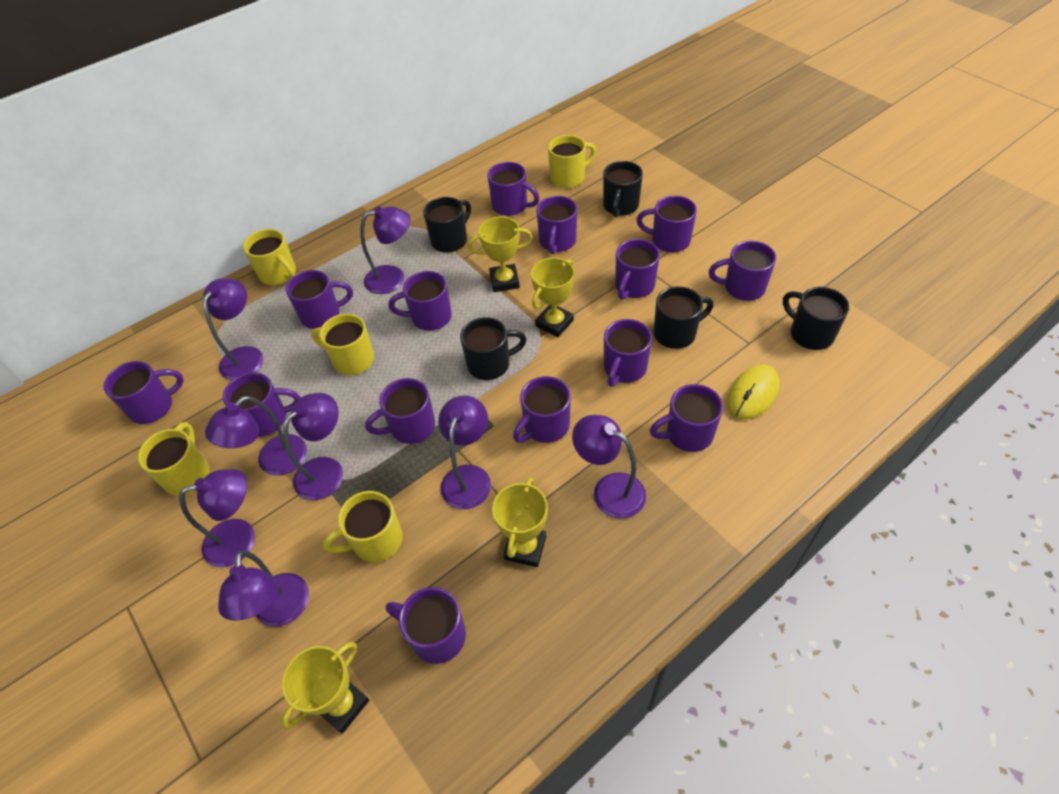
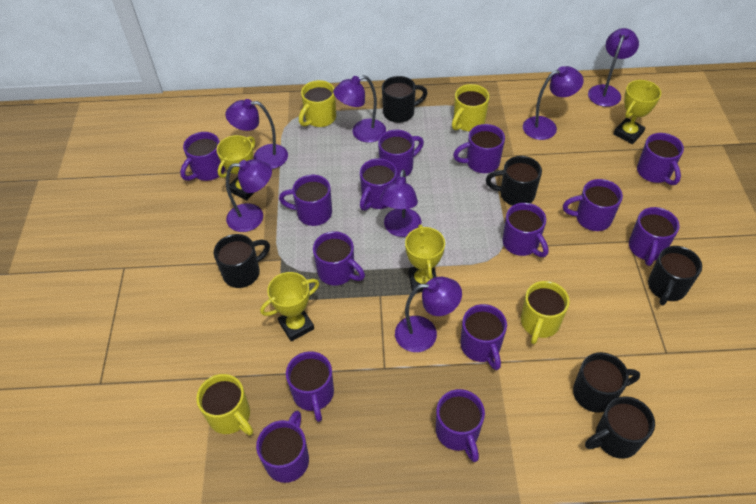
black mug: [423,197,471,252] [460,317,527,380] [603,161,643,217] [654,286,714,349] [783,287,849,350] = 5 -> [214,234,270,288] [382,76,428,123] [486,156,542,206] [573,352,640,413] [585,396,655,459] [648,246,702,305] = 6
purple lamp: [179,469,255,567] [203,278,263,380] [205,396,307,476] [218,551,309,627] [283,393,343,500] [360,206,410,294] [438,395,491,509] [572,415,646,519] = 8 -> [225,99,288,169] [226,159,272,232] [333,75,386,143] [380,170,421,237] [395,277,462,352] [523,66,584,140] [588,28,639,107] = 7
yellow mouse: [727,365,779,419] = 1 -> none = 0
yellow mug: [138,422,209,496] [243,229,296,285] [311,314,374,375] [323,491,402,562] [548,135,596,188] = 5 -> [196,374,253,436] [299,80,336,127] [452,84,489,131] [521,281,570,344] = 4

